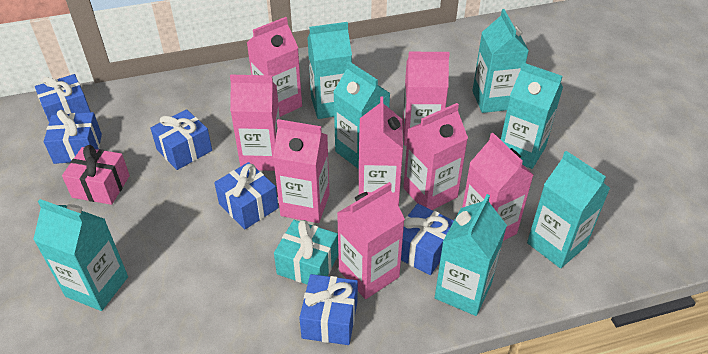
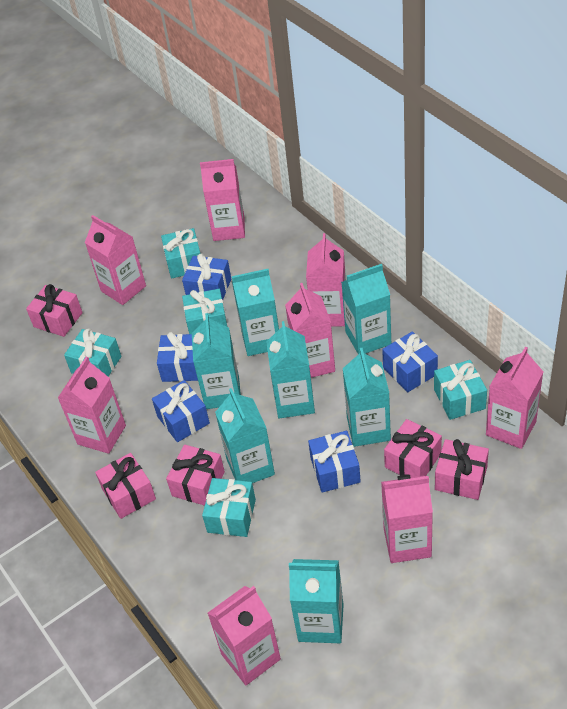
blue gift: [35,74,91,121] [44,110,102,164] [151,109,212,170] [214,162,278,229] [299,274,358,345] [401,204,454,275] = 6 -> [152,380,210,442] [157,332,198,382] [182,253,231,300] [308,431,361,493] [382,331,438,392] = 5
pink gift: [62,145,130,205] = 1 -> [26,284,83,337] [95,453,156,519] [166,445,225,506] [384,419,442,478] [435,439,489,500] = 5
turquoise gift: [274,220,338,285] = 1 -> [64,328,121,376] [161,228,201,279] [182,289,227,334] [202,478,256,537] [434,360,487,420] = 5

